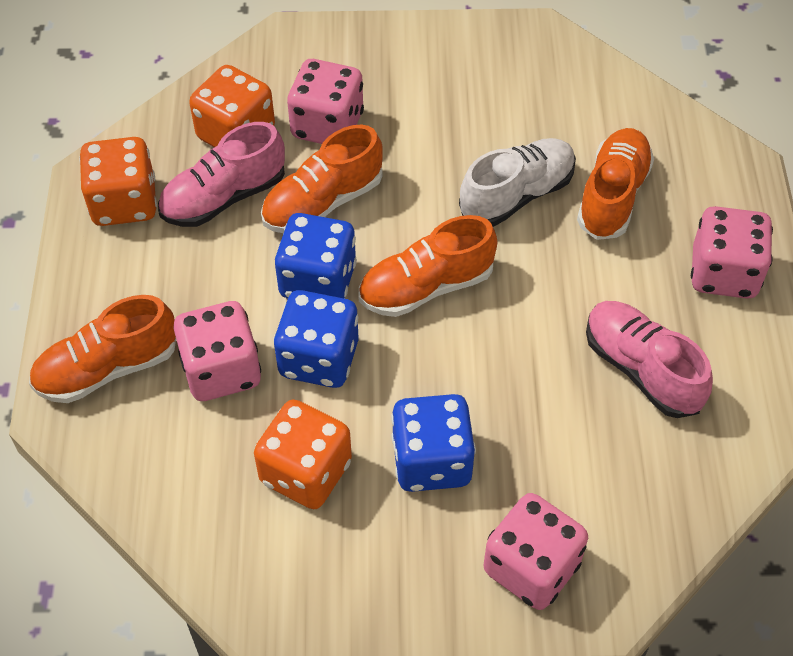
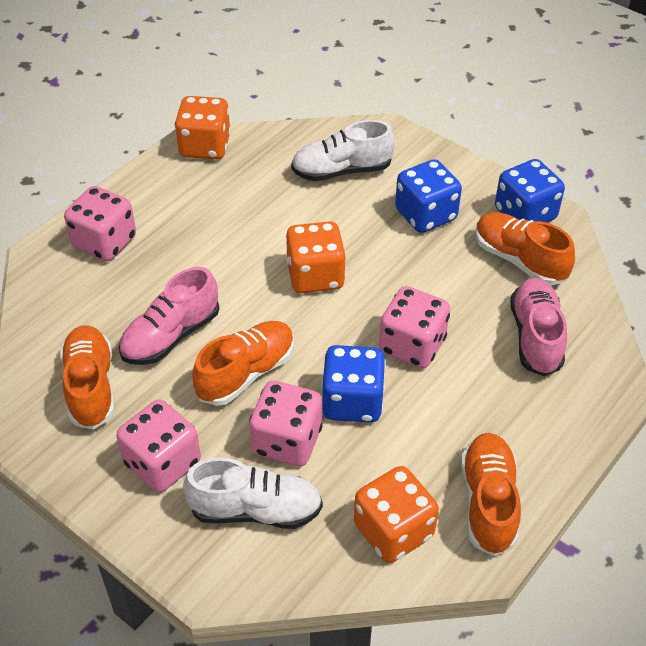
white shoe: [459,138,576,227] = 1 -> [183,457,323,529] [291,120,395,181] = 2

